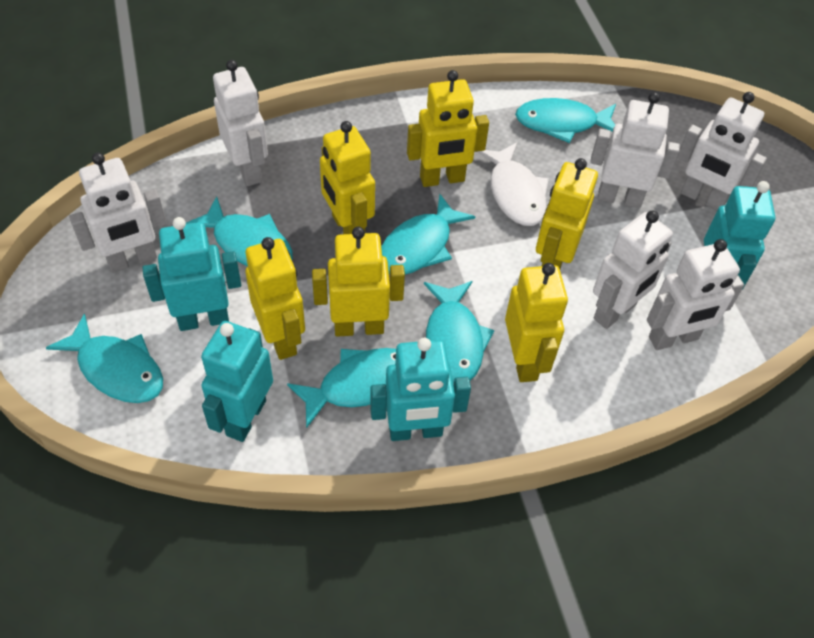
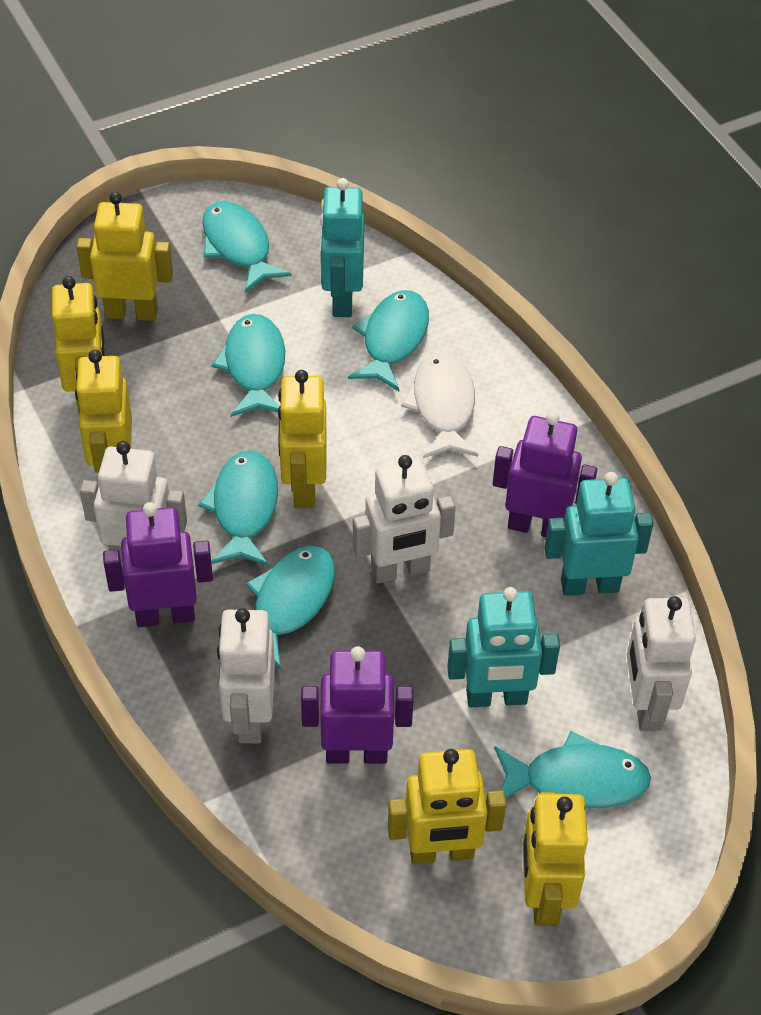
purple robot: none = 0 -> [103,502,213,627] [301,646,414,764] [493,411,597,537] = 3
turquoise robot: [142,217,241,331] [201,321,273,442] [370,338,471,441] [704,181,776,288] = 4 -> [320,178,364,317] [447,587,560,707] [544,472,653,596] = 3
white robot: [69,153,167,273] [213,60,268,186] [590,92,680,208] [593,211,673,329] [647,239,744,350] [677,92,767,210] = 6 -> [80,441,187,563] [217,608,275,743] [353,455,456,584] [627,596,696,731] = 4

